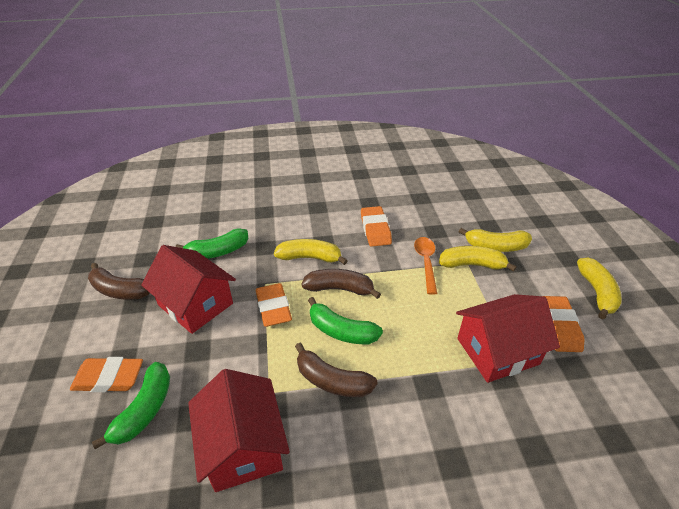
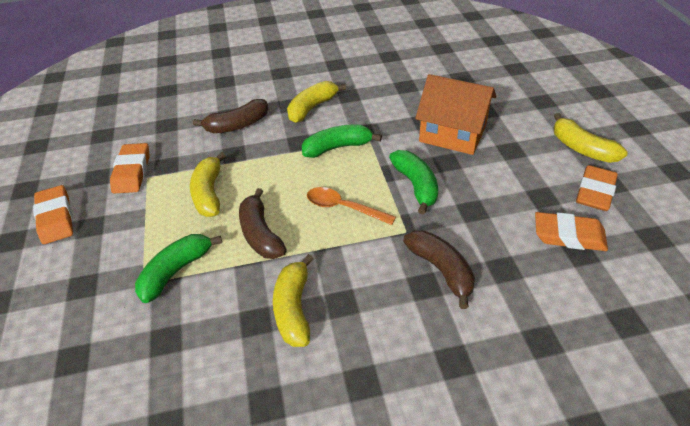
orange house: none = 0 -> [415,74,496,155] = 1
red house: [141,245,236,334] [188,369,290,492] [456,294,560,383] = 3 -> none = 0

